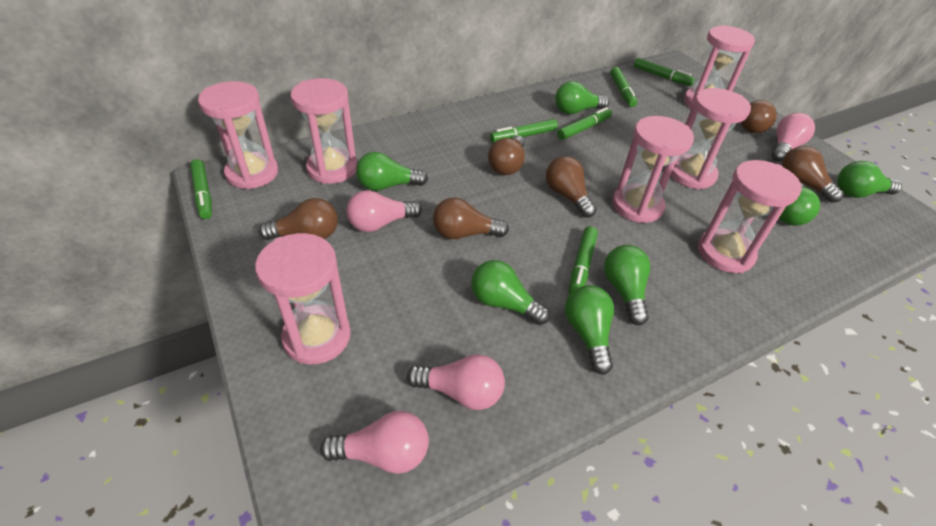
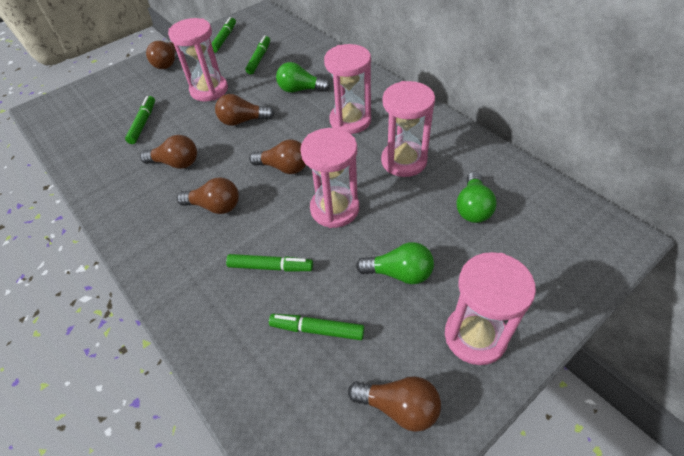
green light bulb: [356,152,428,191] [471,260,550,325] [555,81,609,114] [565,285,614,375] [604,245,650,325] [779,183,820,226] [837,161,902,198] = 7 -> [276,62,330,93] [356,242,434,284] [456,172,497,223] = 3
green marker: [190,159,212,219] [490,119,558,143] [557,107,612,140] [569,226,598,295] [610,67,638,107] [634,58,695,86] = 6 -> [125,96,155,144] [211,17,236,53] [226,254,313,272] [245,35,270,74] [269,314,365,340] = 5
pink hourglass: [198,81,278,189] [255,233,351,365] [290,78,357,184] [612,116,694,223] [670,88,751,189] [684,25,755,109] [698,160,802,273] = 7 -> [168,18,228,102] [300,128,359,228] [324,44,371,134] [381,81,435,177] [445,252,536,365] = 5
pink light bulb: [320,411,429,474] [346,190,422,232] [407,354,505,410] [771,113,815,162] = 4 -> none = 0

